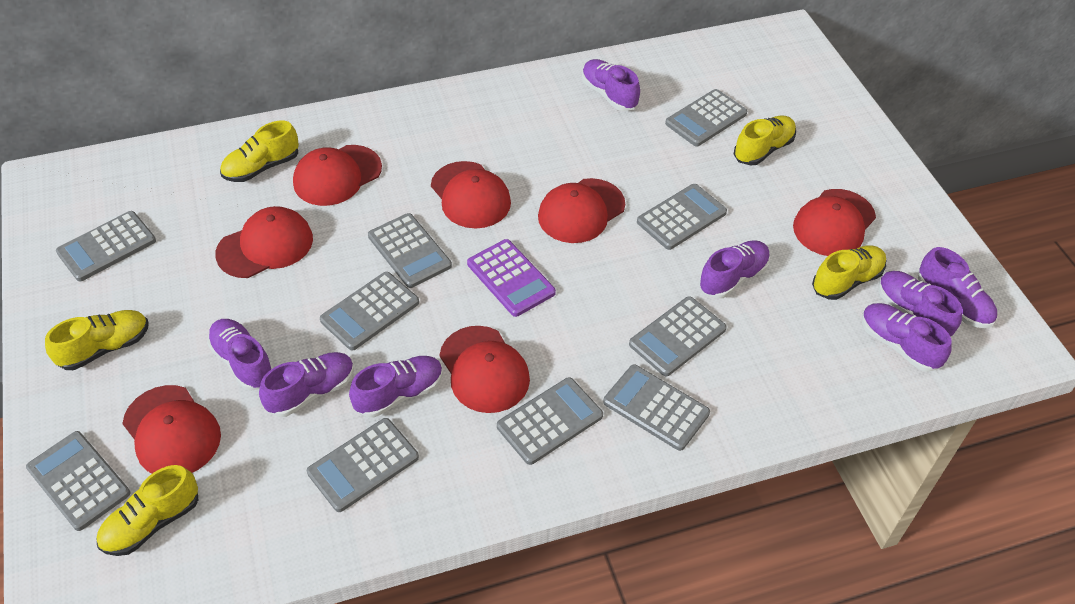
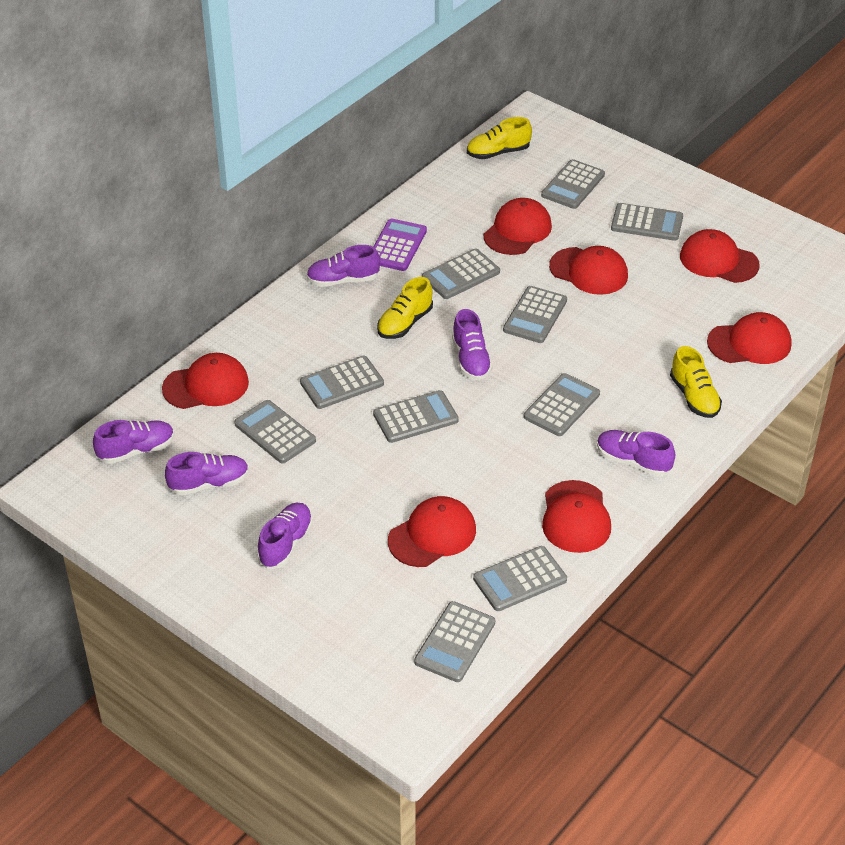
purple shoe: [207,319,274,391] [259,352,354,417] [349,356,443,418] [582,59,640,111] [699,240,770,299] [862,303,952,372] [878,271,962,337] [918,247,997,328] = 8 -> [93,420,174,464] [165,452,249,495] [257,503,313,569] [306,245,380,287] [452,309,493,380] [597,430,675,476] = 6
yellow shoe: [45,310,149,370] [97,465,198,556] [220,121,299,182] [734,115,796,165] [812,245,886,300] = 5 -> [377,277,433,339] [467,117,532,159] [670,346,722,418] = 3

